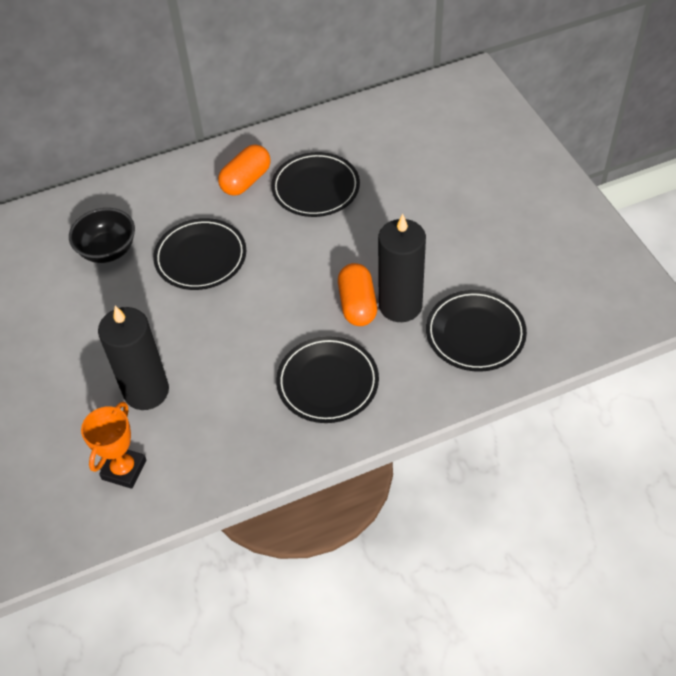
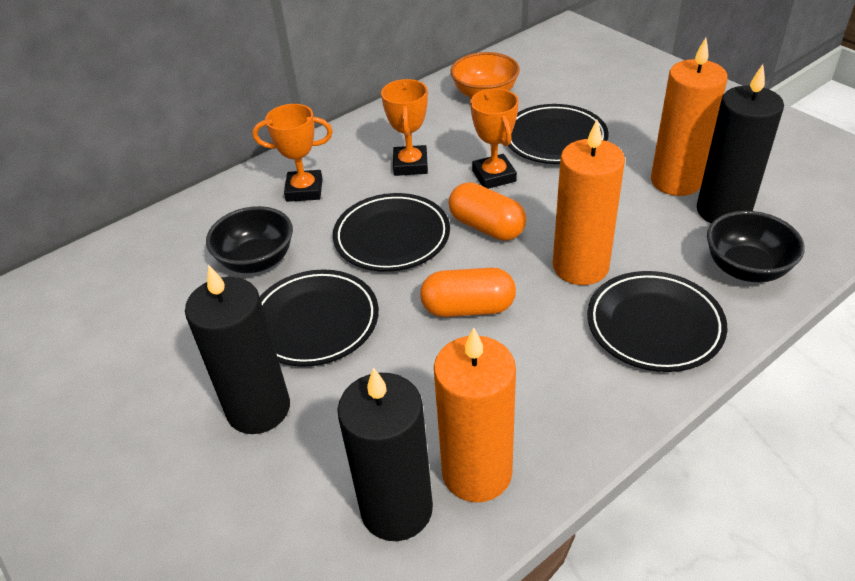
black bowl: [69,208,135,263] = 1 -> [206,206,293,273] [707,211,805,282] = 2
black candle: [98,306,169,410] [378,214,426,322] = 2 -> [185,265,290,434] [337,367,433,541] [697,64,784,223] = 3
orange bowl: none = 0 -> [450,52,520,98] = 1
orange candle: none = 0 -> [434,327,516,502] [553,120,625,285] [651,38,727,196] = 3
orange trophy: [81,402,147,489] = 1 -> [253,104,333,202] [381,79,428,176] [470,88,519,189] = 3

